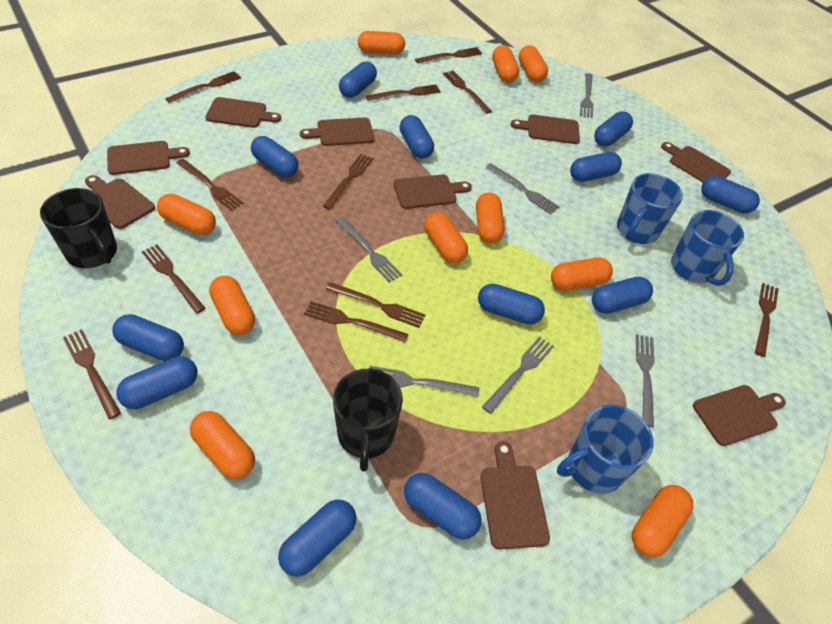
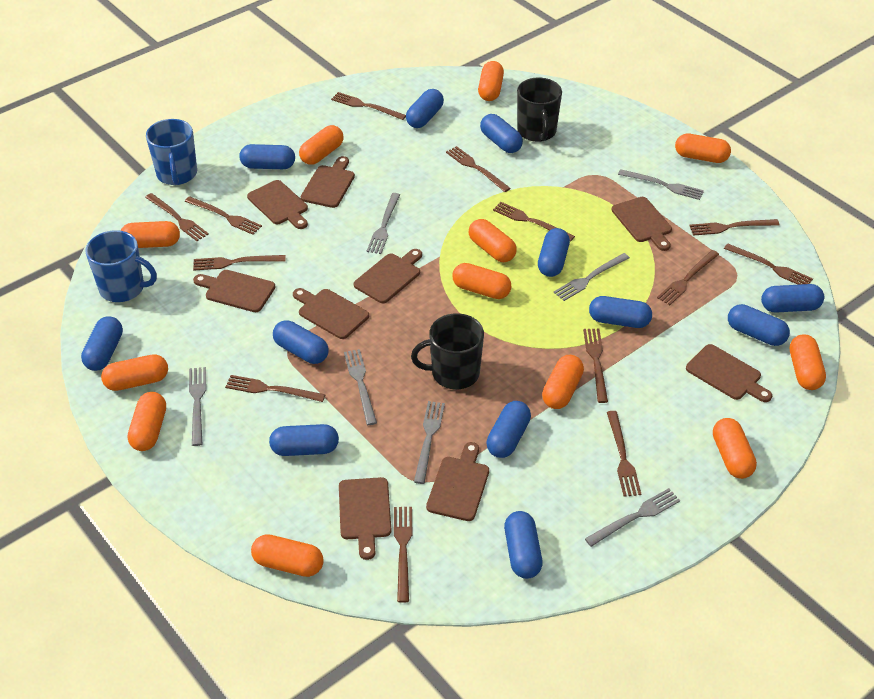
blue mug: [557,405,654,494] [617,173,683,244] [671,210,744,286] = 3 -> [85,230,157,302] [146,119,197,185] = 2
brown fork: [63,329,121,419] [142,245,206,314] [165,71,241,103] [176,159,244,211] [304,301,409,342] [323,154,373,210] [326,282,425,328] [366,84,441,101] [415,47,482,63] [443,70,492,114] [755,283,779,357] = 11 -> [145,193,209,241] [185,196,262,235] [193,255,286,271] [225,375,326,402] [331,92,406,120] [394,507,412,603] [446,146,511,192] [493,202,575,242] [583,329,608,403] [607,411,641,497] [657,250,719,305] [689,219,779,236] [724,243,813,285] = 13
grey fork: [336,217,402,283] [369,366,479,397] [482,336,554,414] [486,163,559,214] [580,73,593,118] [636,334,655,427] = 6 -> [189,367,206,446] [344,349,377,425] [367,193,400,254] [414,401,445,484] [554,253,630,301] [585,488,680,547] [618,169,704,200] = 7
orange capsule: [157,194,216,235] [190,411,255,479] [209,276,255,335] [358,31,405,54] [424,212,468,263] [476,193,504,243] [492,45,519,83] [519,45,548,82] [551,258,613,291] [632,485,693,557] = 10 -> [101,354,168,391] [121,221,180,248] [128,392,166,451] [251,534,324,577] [299,125,344,165] [452,263,511,299] [469,219,517,262] [478,61,504,101] [542,355,584,409] [675,133,731,163] [713,418,757,479] [790,334,826,390] = 12

